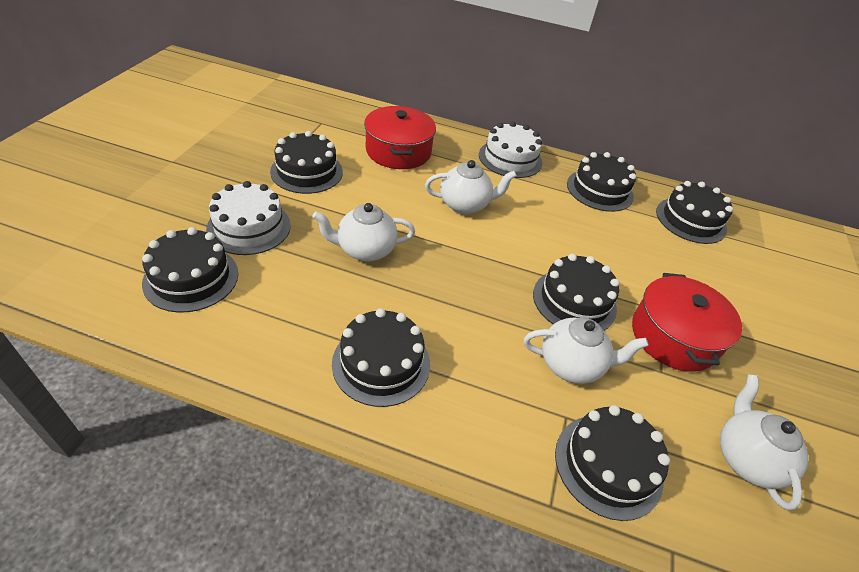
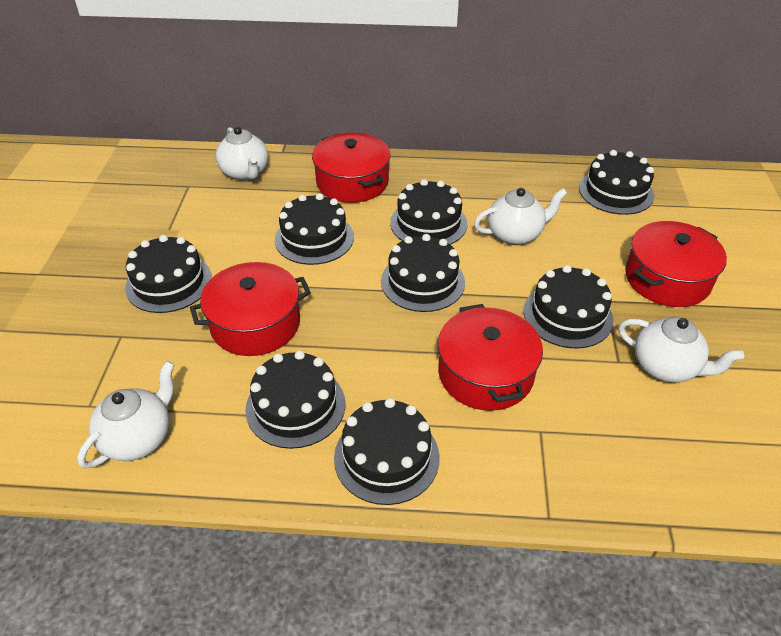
black cake: [142,227,238,313] [270,131,343,194] [332,308,430,407] [533,254,620,330] [555,405,670,521] [567,152,636,212] [656,181,733,244] = 7 -> [125,235,212,313] [246,350,345,449] [275,193,354,265] [334,398,440,505] [381,234,465,312] [390,179,467,245] [523,265,613,348] [579,150,654,215] = 8
red pot: [364,106,436,169] [632,273,742,372] = 2 -> [190,262,311,356] [312,133,391,203] [438,304,543,411] [625,221,727,307] = 4
white cake: [206,181,291,255] [479,122,542,178] = 2 -> none = 0

